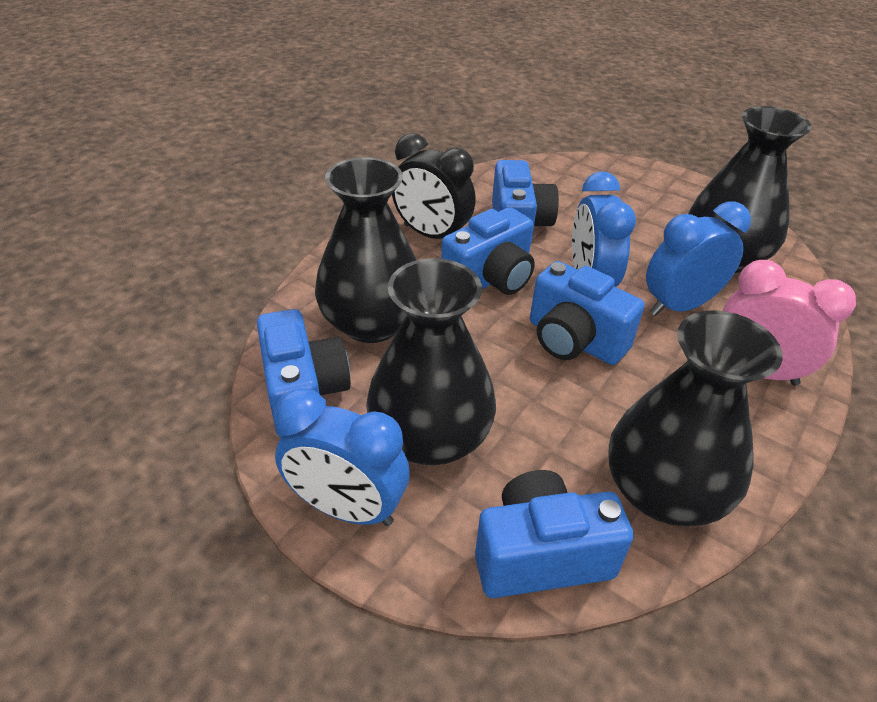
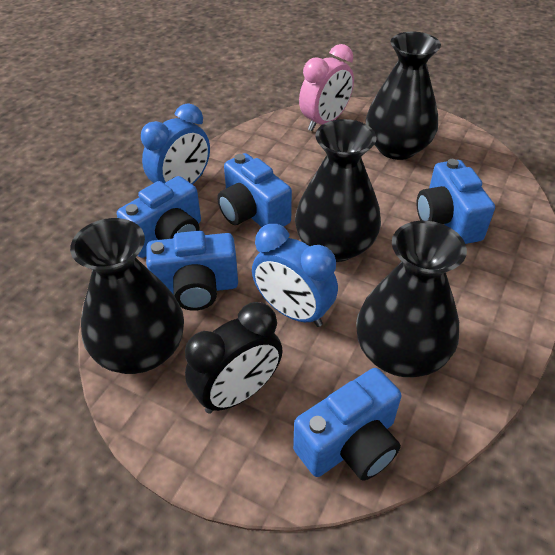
blue clock: [274,388,410,526] [572,171,636,287] [646,202,751,316] = 3 -> [141,103,210,185] [252,224,338,327] = 2

